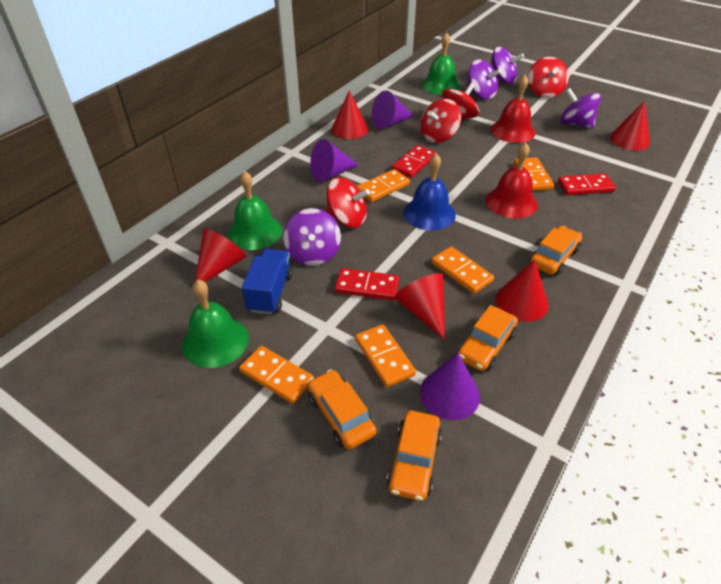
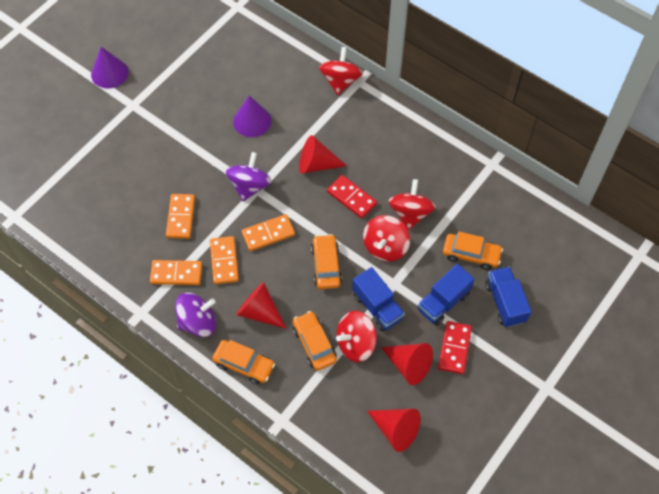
blue bell: [403,153,456,231] = 1 -> none = 0
blue truck: [242,249,293,315] = 1 -> [352,267,405,332] [417,264,475,325] [485,267,532,327] = 3
green bell: [182,280,248,368] [228,171,282,250] [421,32,461,95] = 3 -> none = 0
orange domino: [239,346,314,404] [355,324,416,387] [357,169,410,202] [431,246,494,294] [514,157,554,191] = 5 -> [150,260,202,285] [166,194,195,239] [210,236,239,284] [242,214,295,251] = 4
purple cone: [310,139,359,182] [372,90,414,129] [420,353,480,420] = 3 -> [91,47,129,88] [233,96,271,137] = 2
purple spinning top: [283,208,341,266] [467,59,502,99] [490,47,524,84] [560,88,601,129] = 4 -> [175,293,216,337] [226,152,272,201] = 2
red bell: [486,142,538,219] [491,75,535,143] = 2 -> none = 0
red cone: [195,228,247,282] [331,90,368,139] [394,273,445,340] [496,259,549,322] [610,101,650,150] = 5 -> [236,282,287,329] [299,135,347,174] [367,409,421,452] [381,343,433,385] = 4
red domino: [335,268,399,300] [392,145,436,178] [558,174,616,195] = 3 -> [327,175,377,219] [438,321,472,374] = 2

